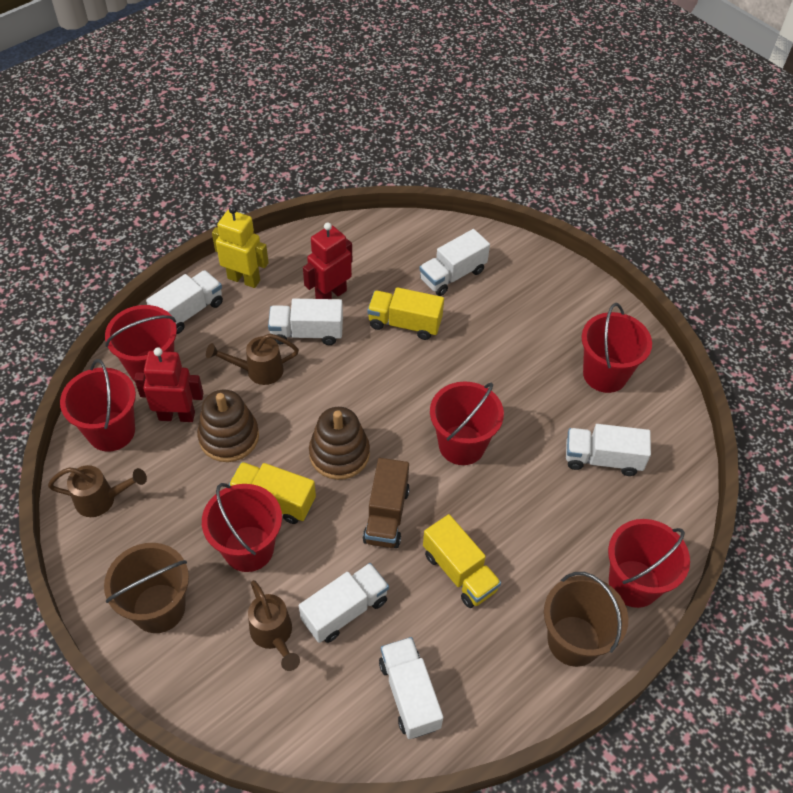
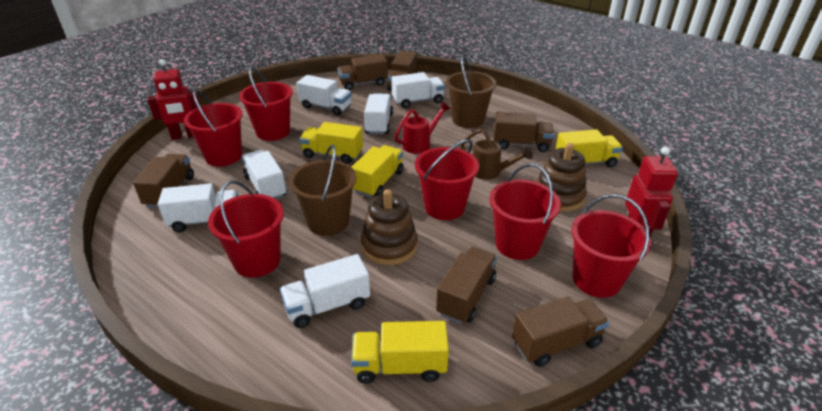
brown truck: [363,458,410,548] = 1 -> [133,154,194,208] [337,54,388,90] [387,51,417,91] [436,247,497,324] [494,111,554,152] [512,297,609,367] = 6
brown watering can: [48,465,147,517] [206,334,299,385] [248,580,300,671] = 3 -> [461,129,533,180] = 1
red watering can: none = 0 -> [394,102,451,154] = 1
yellow robot: [212,206,269,288] = 1 -> none = 0
yellow truck: [229,462,316,524] [367,287,444,340] [423,514,501,608] = 3 -> [299,122,363,164] [351,321,449,384] [352,145,404,197] [555,129,623,167] = 4

